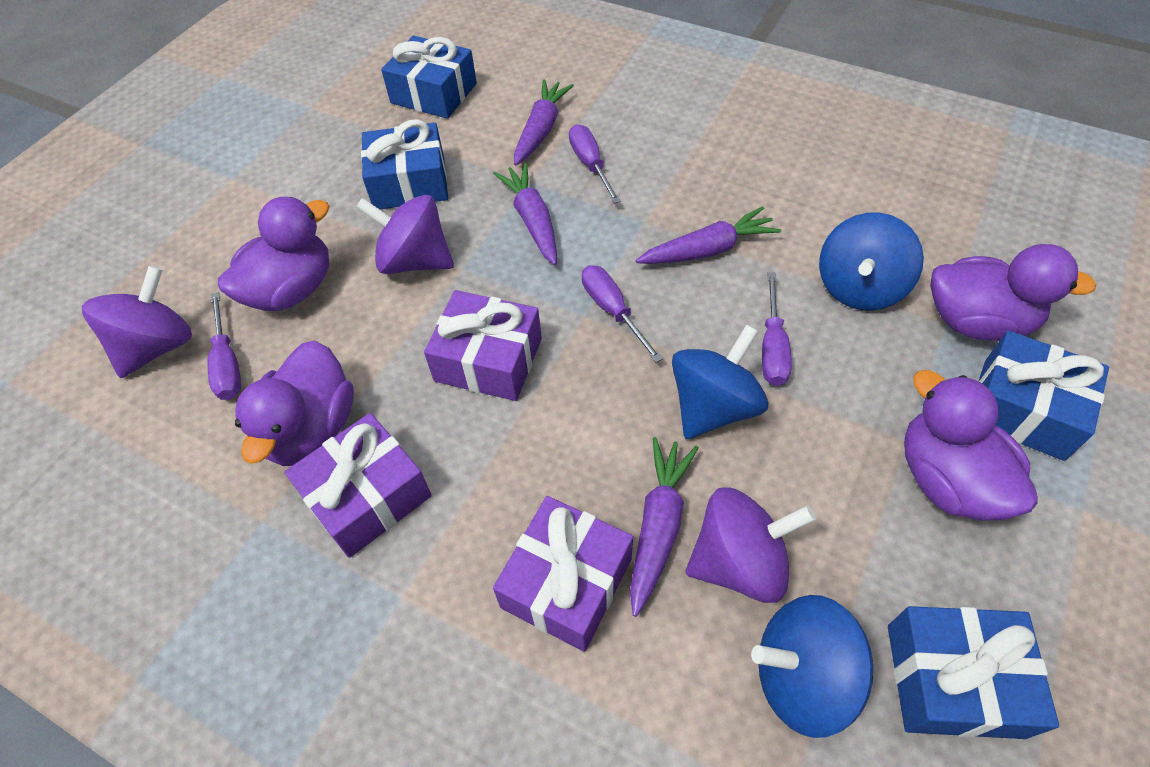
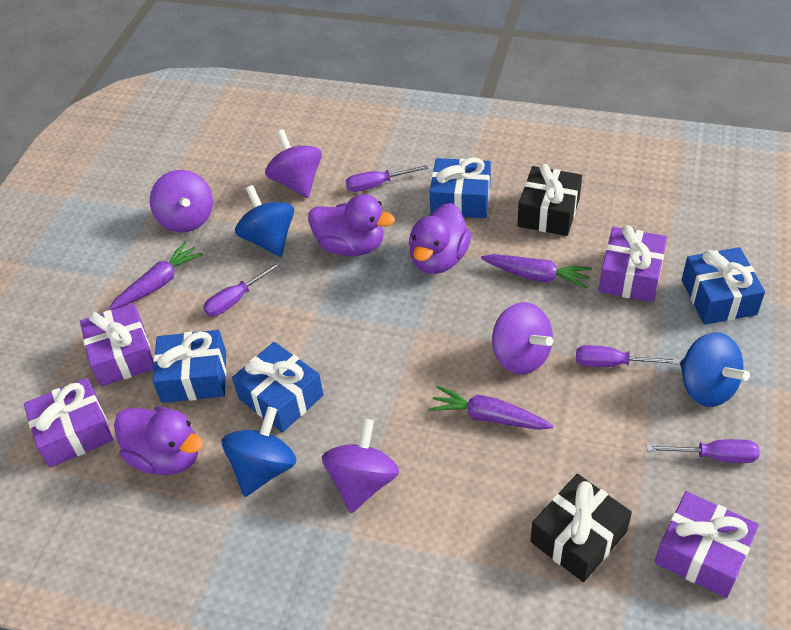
black gift: none = 0 -> [518,164,582,236] [530,474,632,582] = 2
purple carrot: [493,163,557,265] [514,79,574,166] [630,437,699,617] [636,206,781,264] = 4 -> [109,242,203,310] [429,386,553,430] [481,254,592,289] = 3
purple duck: [218,197,330,311] [235,340,354,466] [904,370,1038,521] [930,244,1096,341] = 4 -> [114,406,203,475] [308,194,395,256] [409,203,471,274] = 3
purple gift: [285,413,432,558] [424,290,542,401] [493,496,633,652] = 3 -> [24,378,113,467] [80,304,154,387] [599,225,667,302] [655,491,759,598] = 4
purple spinning top: [82,265,192,378] [356,195,454,274] [686,487,816,603] = 3 -> [150,170,213,232] [265,129,322,198] [322,419,399,513] [492,302,553,375] = 4

